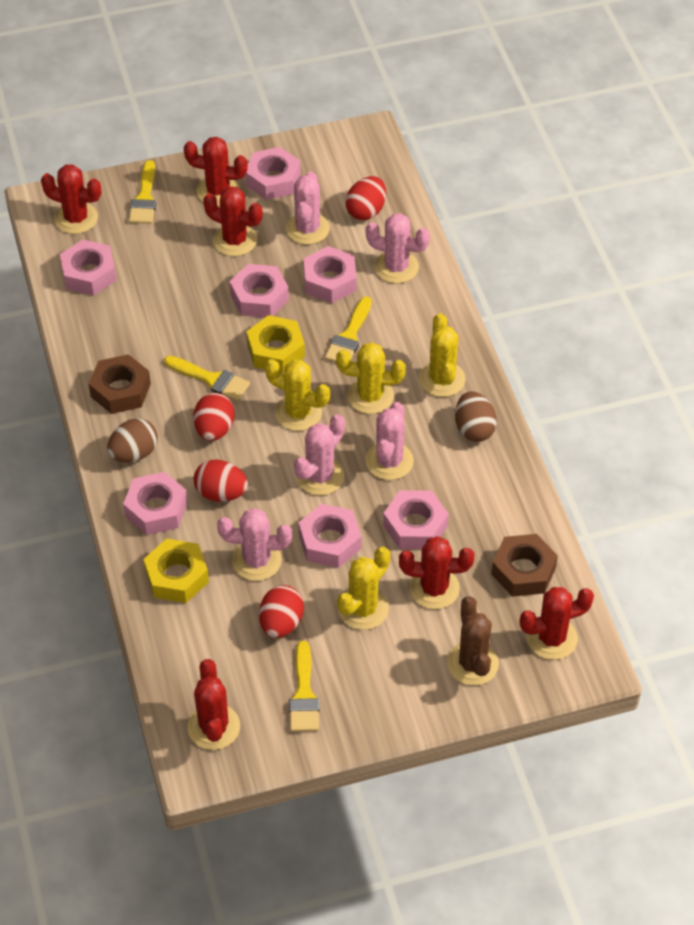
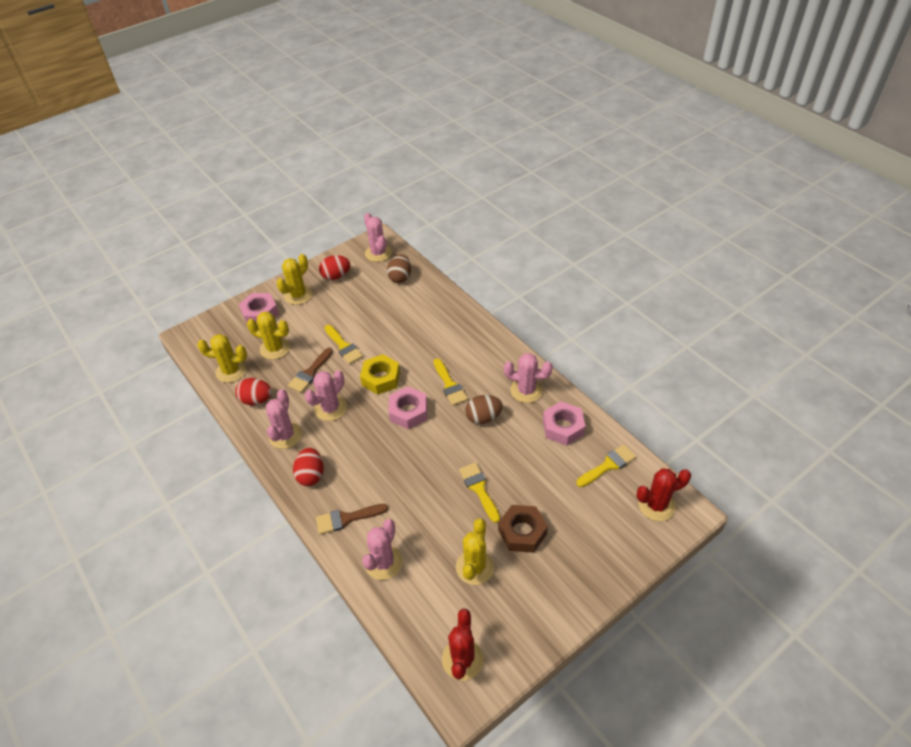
brown brush: none = 0 -> [288,348,333,393] [316,504,388,534] = 2
brown cactus: [447,596,499,686] = 1 -> none = 0
brown nut: [89,354,151,414] [491,534,558,597] = 2 -> [498,505,548,553] = 1
pink nut: [60,240,117,296] [123,472,188,535] [230,264,289,318] [246,147,300,200] [298,504,362,568] [304,246,356,303] [383,490,448,549] = 7 -> [239,293,279,326] [388,386,427,429] [543,401,585,446] = 3
red cactus: [41,164,101,234] [184,137,248,206] [187,659,240,750] [203,186,263,256] [399,536,474,609] [520,587,594,660] = 6 -> [442,609,484,680] [636,468,691,521] = 2
red egg: [194,393,235,441] [194,460,248,502] [259,585,304,638] [346,176,386,220] = 4 -> [235,378,272,405] [293,448,324,486] [319,255,350,280] = 3
yellow nut: [143,539,209,603] [246,315,305,373] = 2 -> [360,354,400,395] = 1

